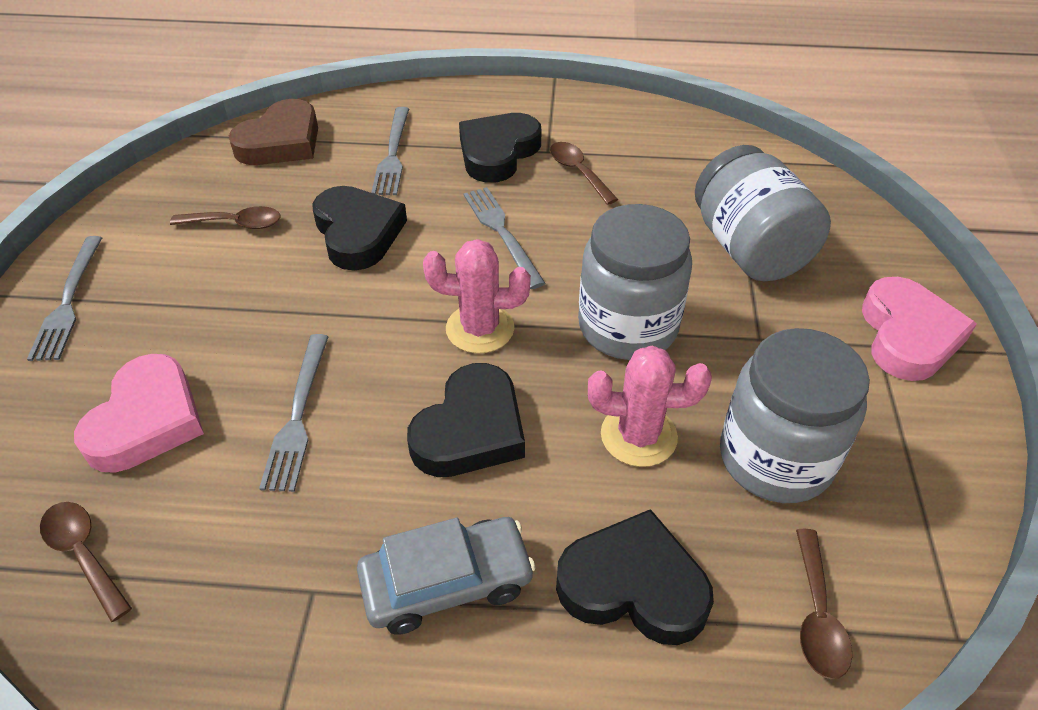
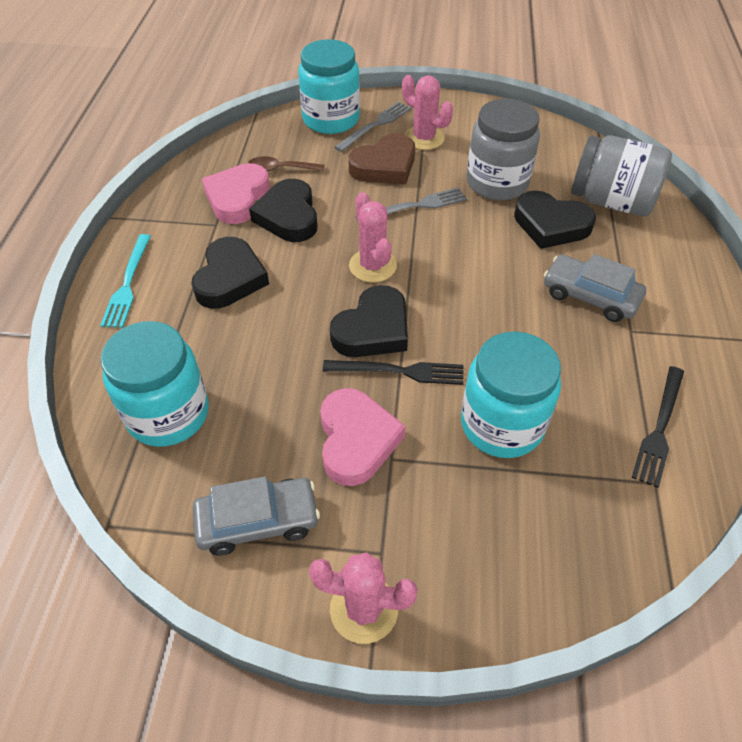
black fork: none = 0 -> [323,360,464,385] [632,366,684,488] = 2
brown spoon: [40,502,132,622] [170,206,280,229] [550,142,618,205] [796,529,852,679] = 4 -> [248,156,325,172] = 1
grey car: [357,517,536,635] = 1 -> [193,476,320,556] [544,254,646,322] = 2
grey fork: [27,236,102,361] [259,334,328,492] [371,107,409,195] [463,187,546,289] = 4 -> [334,102,412,152] [355,187,467,223] = 2
grey jar: [578,204,692,360] [695,145,831,281] [720,328,870,503] = 3 -> [467,99,540,200] [571,136,672,216] = 2
pink cactus: [423,239,531,354] [588,346,712,467] = 2 -> [309,552,418,644] [349,192,397,283] [402,75,453,150] = 3
turquoise fork: none = 0 -> [100,234,151,328] = 1
turquoise jar: none = 0 -> [101,321,209,447] [298,39,360,134] [461,331,561,458] = 3

